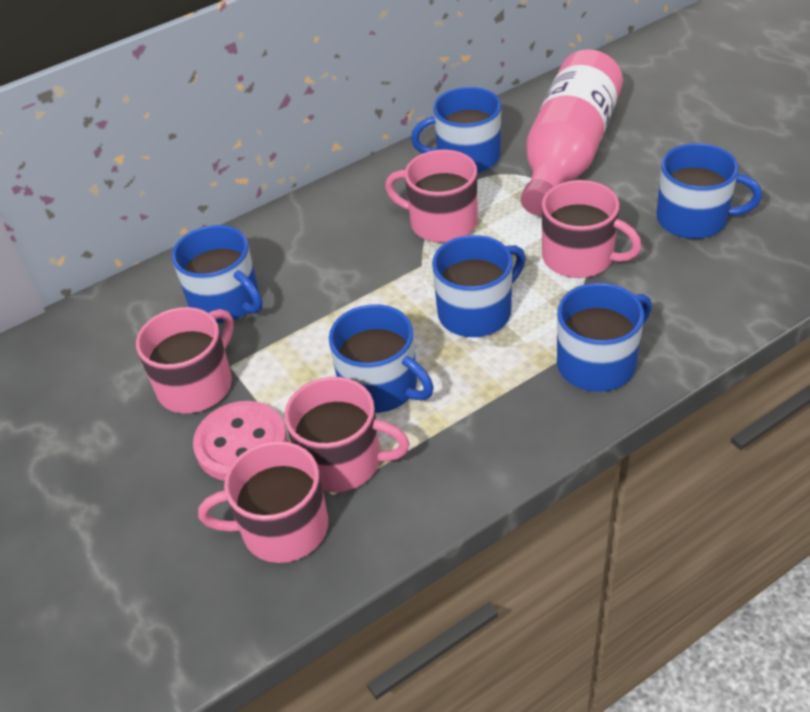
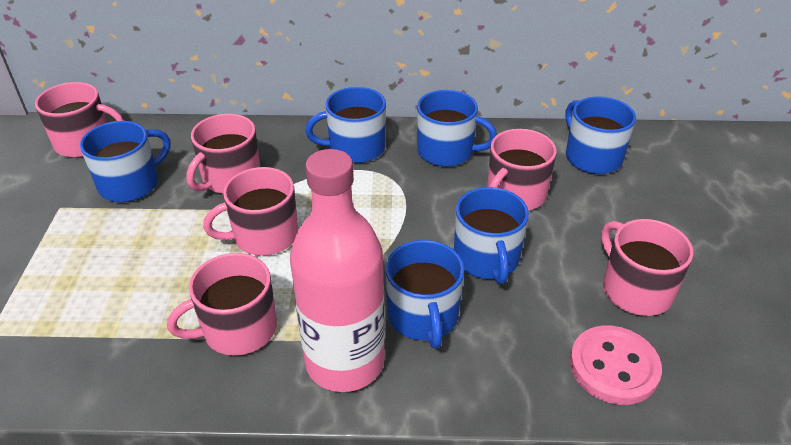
pink mug: [136,307,234,413] [198,441,328,563] [284,377,410,492] [385,149,478,243] [542,180,642,278] = 5 -> [35,82,124,158] [167,253,277,356] [186,114,261,194] [203,167,298,256] [487,129,557,210] [601,219,693,316] = 6

